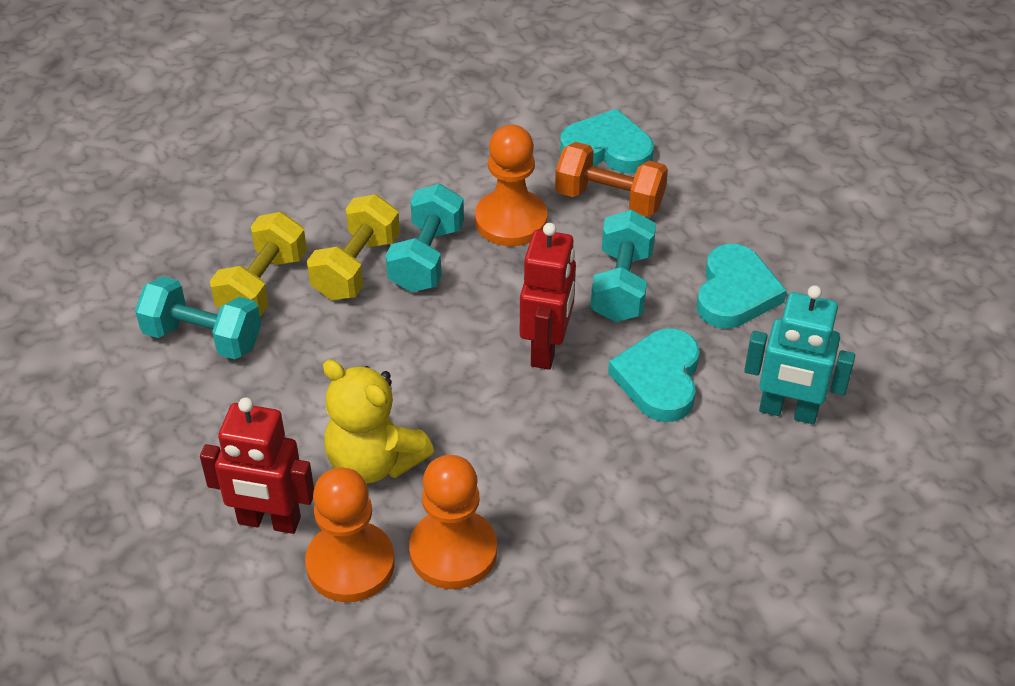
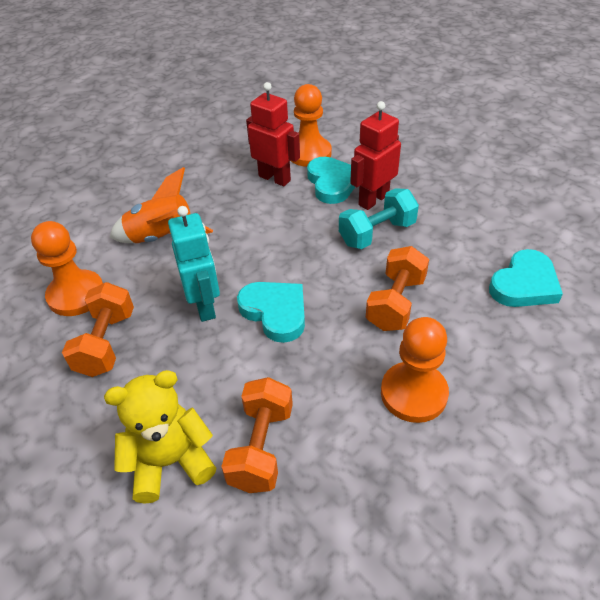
orange dumbbell: [555,142,668,217] = 1 -> [62,282,134,377] [221,377,293,493] [366,246,429,331] = 3
orange rocket: none = 0 -> [109,167,213,243] = 1
turquoise dumbbell: [135,276,261,359] [386,184,464,292] [591,210,656,322] = 3 -> [339,188,419,249] = 1
yellow dumbbell: [210,212,307,317] [307,194,400,300] = 2 -> none = 0

